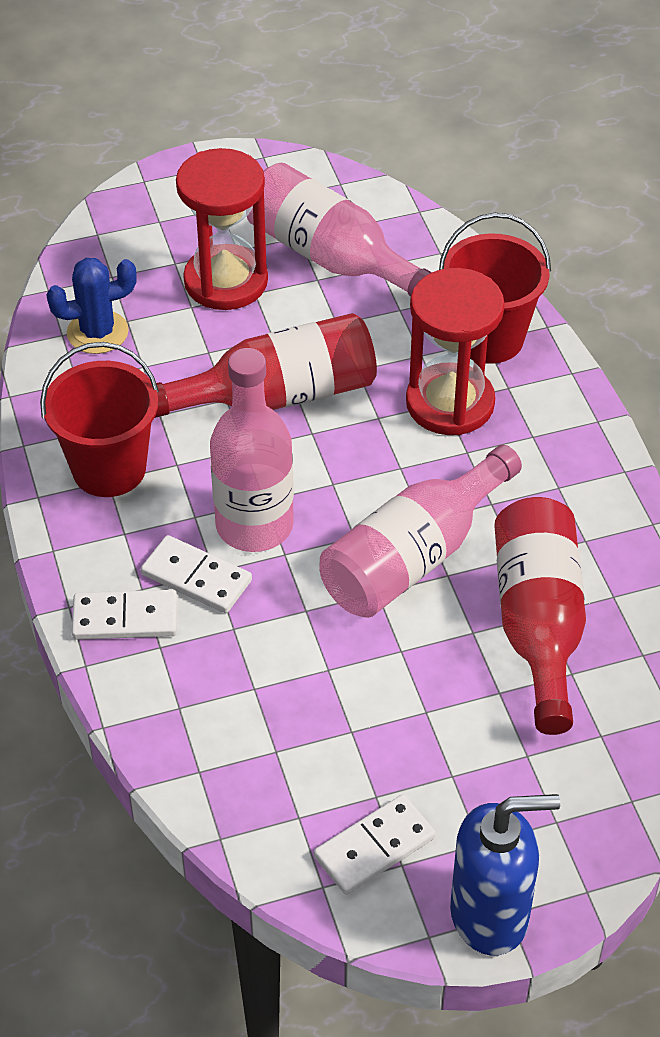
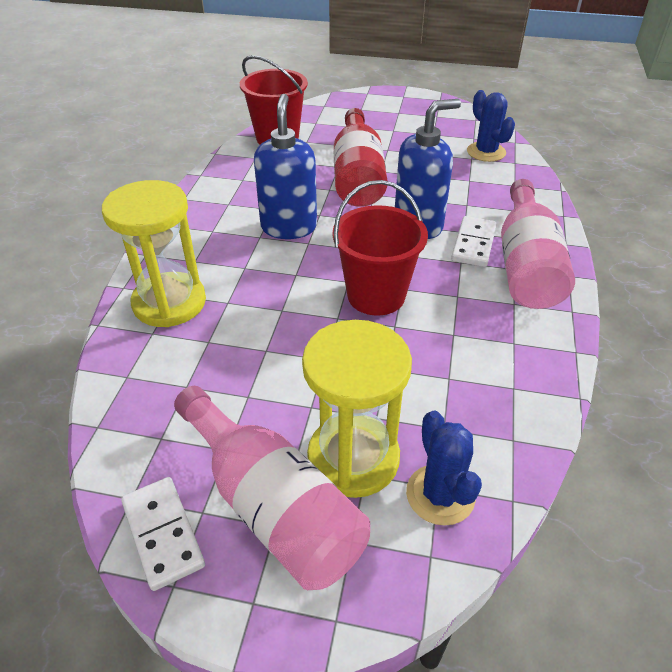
blue cactus: [46,258,137,354] = 1 -> [406,410,482,526] [467,90,515,162] = 2
blue soap dispenser: [450,794,560,956] = 1 -> [254,94,317,239] [395,99,461,239] = 2
pink bottle: [210,348,294,552] [247,163,432,297] [320,445,522,618] = 3 -> [174,386,370,590] [501,179,575,309] = 2
red bottle: [155,313,377,418] [494,497,586,735] = 2 -> [334,108,388,207] = 1
red hourglass: [176,148,268,310] [406,268,504,435] = 2 -> none = 0
white domino: [72,589,177,640] [141,535,252,613] [314,795,436,895] = 3 -> [121,477,205,591] [451,216,497,267] = 2
yellow hourglass: none = 0 -> [102,180,206,327] [302,320,412,498] = 2

